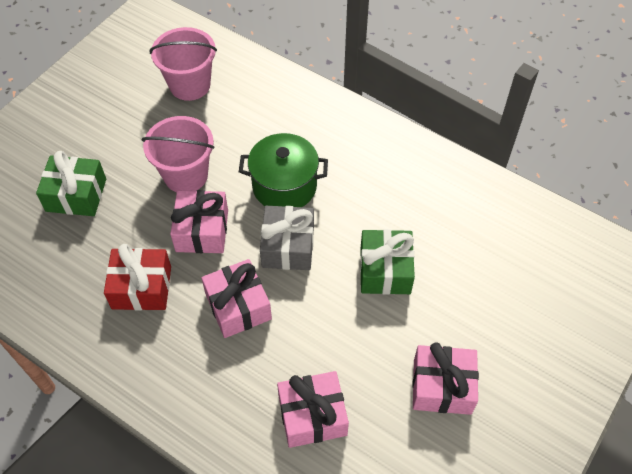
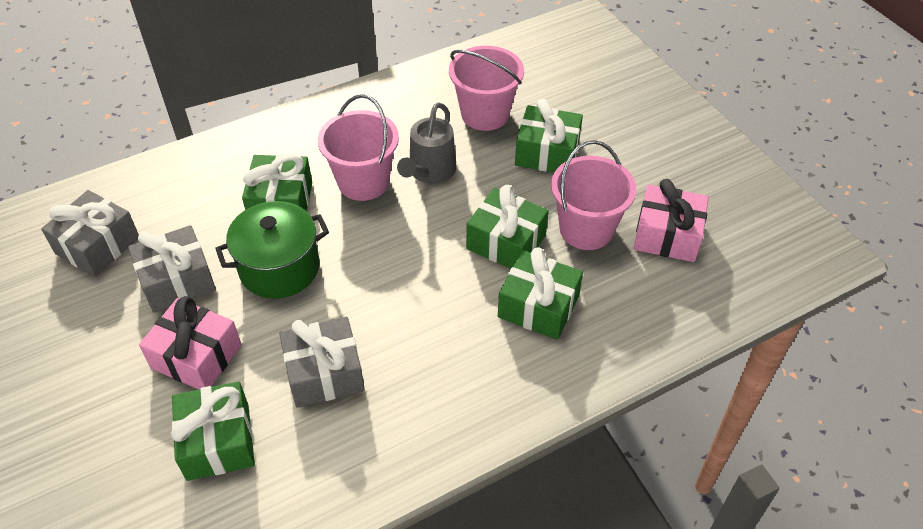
green gift: [36,151,106,216] [360,229,415,295] = 2 -> [171,382,255,481] [242,154,312,211] [466,185,549,269] [498,247,583,340] [515,99,583,173] = 5
grey gift: [260,206,314,270] = 1 -> [41,190,139,277] [128,225,216,313] [279,317,365,408] = 3
grey watering can: none = 0 -> [397,102,456,184] = 1
pink bucket: [142,116,214,192] [149,27,217,101] = 2 -> [318,94,399,201] [449,46,524,131] [551,140,637,250] = 3
pink gift: [170,190,228,253] [201,259,272,338] [277,371,349,448] [412,342,479,415] = 4 -> [139,296,242,389] [634,179,709,262] = 2
red gift: [104,244,171,310] = 1 -> none = 0

